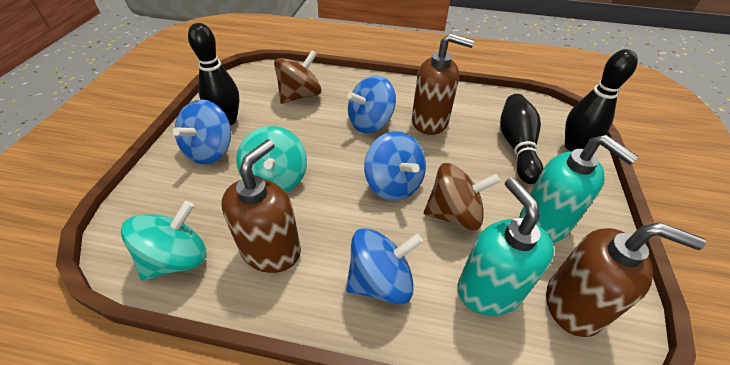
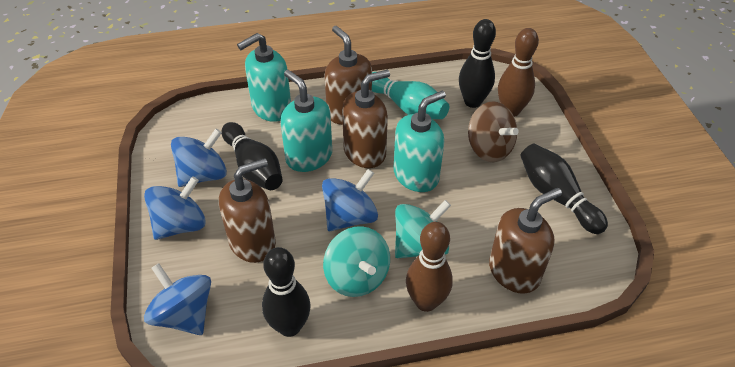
black bowling pin: [188,23,240,125] [500,94,543,184] [565,49,638,152] = 3 -> [222,122,283,190] [262,247,311,337] [459,19,496,108] [520,144,608,234] = 4
brown bowling pin: none = 0 -> [406,222,453,312] [498,28,539,117] = 2
brown soap dispenser: [221,139,301,273] [412,33,475,135] [546,222,706,337] = 3 -> [219,158,276,263] [325,26,372,125] [342,70,390,168] [489,188,562,294] = 4
brown spinning top: [274,50,322,104] [424,163,501,231] = 2 -> [468,101,519,162] = 1
turquoise bowling pin: none = 0 -> [372,72,449,119] = 1
turquoise soap dispenser: [458,177,554,316] [520,135,639,243] = 2 -> [237,33,291,122] [280,70,332,172] [394,91,446,192] = 3

